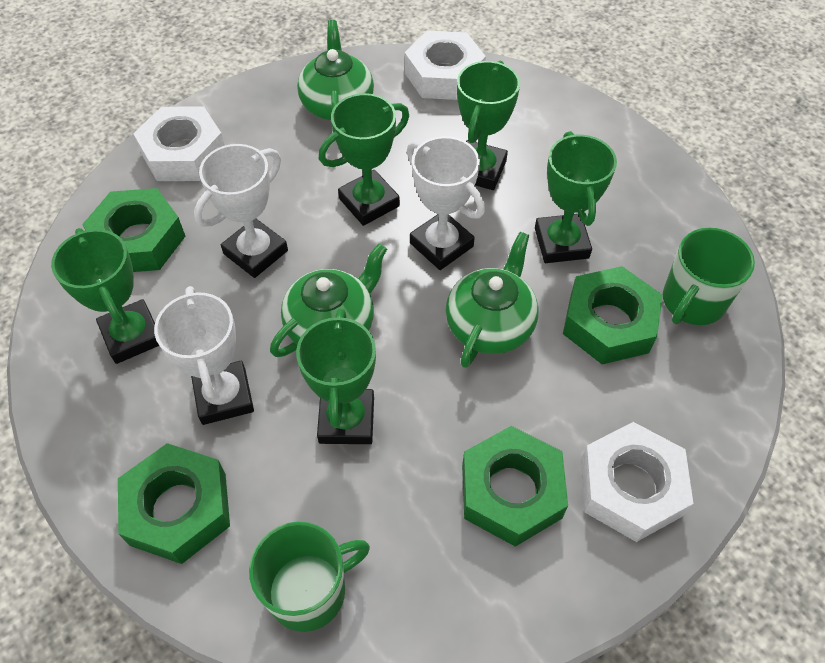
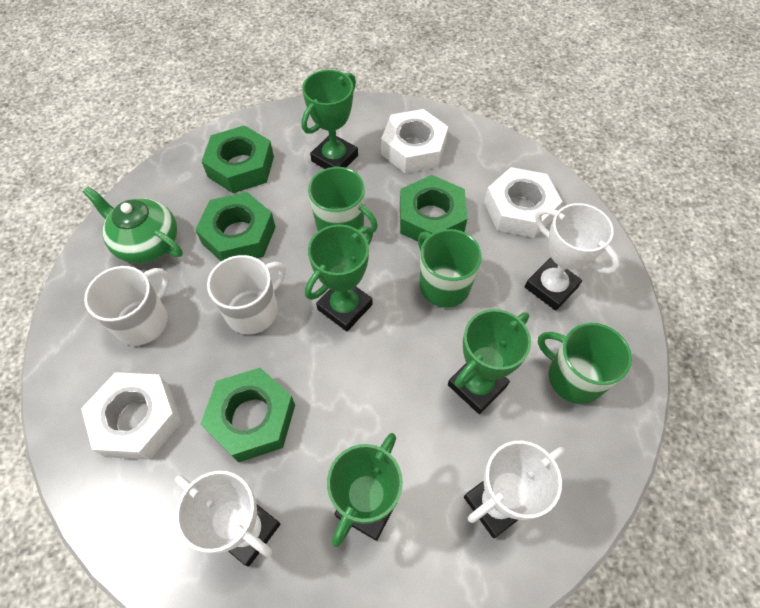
green mug: [249,522,370,632] [663,227,755,325] = 2 -> [308,167,378,234] [418,229,482,308] [538,323,632,404] = 3
green teapot: [270,243,387,357] [297,20,374,120] [446,232,539,368] = 3 -> [83,187,183,263] = 1
green trophy: [51,228,159,364] [296,308,376,444] [319,93,409,226] [457,61,520,190] [535,131,617,263] = 5 -> [301,70,358,169] [305,224,373,331] [327,433,403,547] [448,309,531,414] = 4
white mug: none = 0 -> [84,266,170,346] [207,255,285,334] = 2

